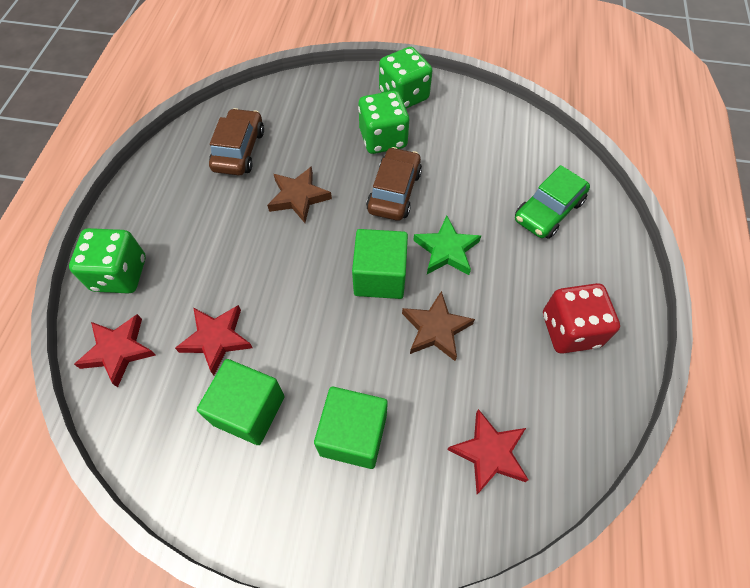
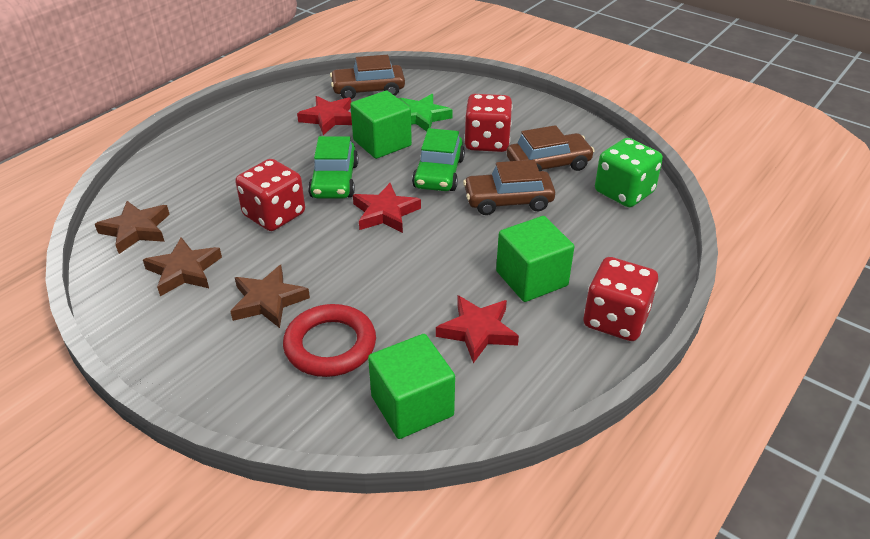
brown car: [209,108,264,175] [366,147,422,221] = 2 -> [330,55,405,100] [463,160,555,215] [507,125,594,171] = 3
brown star: [267,166,332,223] [402,291,475,361] = 2 -> [95,201,170,254] [143,237,222,296] [230,265,310,328] = 3
green car: [515,165,590,239] = 1 -> [308,136,359,198] [412,128,465,191] = 2
green dice: [69,228,146,294] [358,91,410,154] [379,47,433,109] = 3 -> [595,138,663,207] = 1
red dice: [543,283,620,354] = 1 -> [235,159,305,231] [464,94,512,152] [584,257,658,341] = 3
red ring: none = 0 -> [283,304,376,377] = 1

